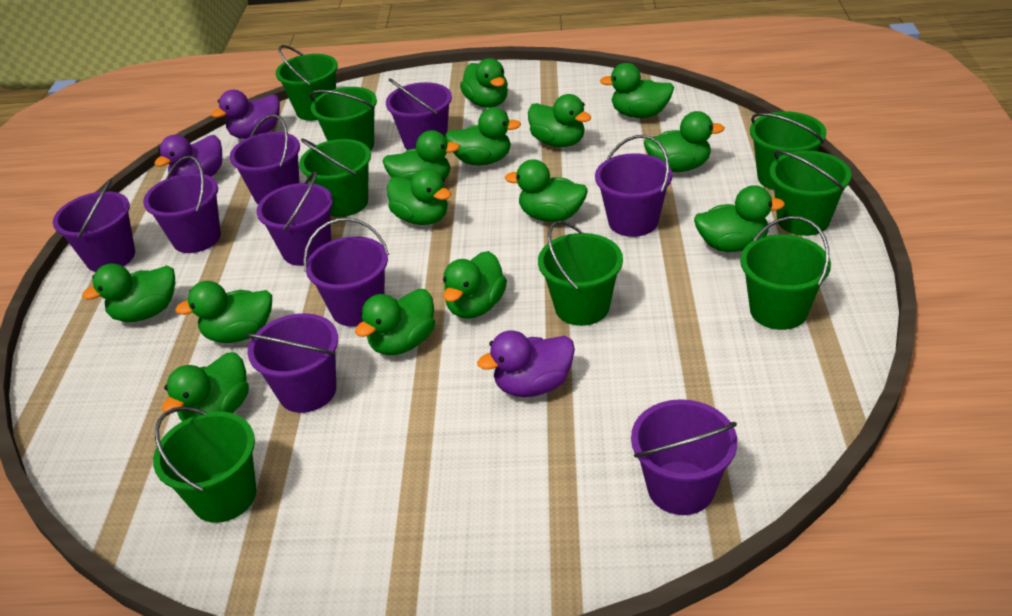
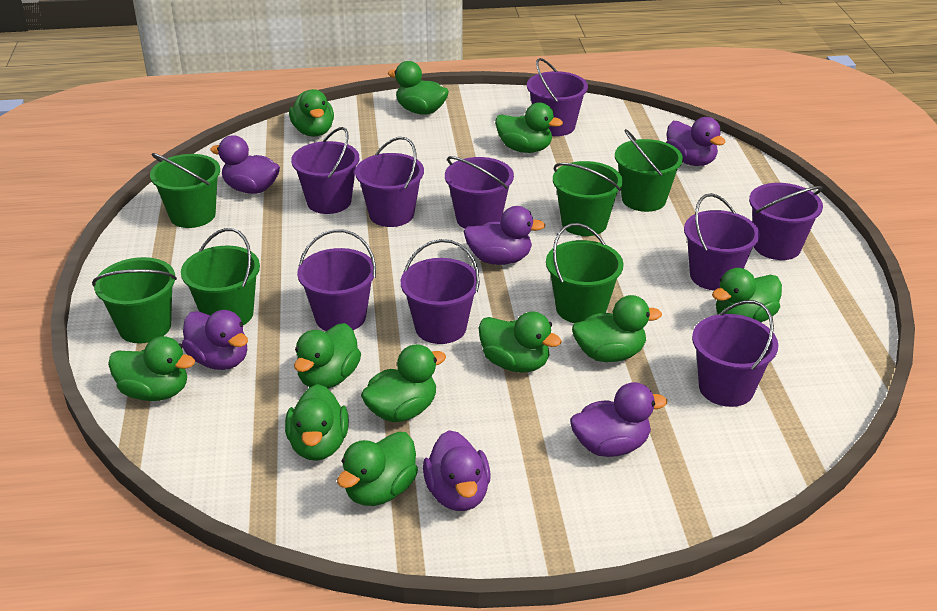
green bucket: [153,407,256,523] [276,45,338,121] [299,138,371,217] [309,87,377,150] [538,221,623,326] [740,216,831,330] [750,111,826,190] [770,150,851,236] = 8 -> [92,257,177,343] [150,153,220,228] [181,228,260,325] [546,223,624,323] [553,161,623,236] [615,129,683,212] = 6
green duck: [82,263,175,322] [162,352,249,421] [175,281,272,343] [355,289,435,355] [383,130,460,180] [387,169,451,225] [443,251,507,319] [445,107,521,165] [460,58,508,108] [505,159,588,222] [528,94,591,147] [600,63,674,118] [644,111,725,172] [694,185,785,252] = 14 -> [108,336,195,401] [285,384,349,461] [289,89,334,137] [294,323,361,389] [337,432,418,506] [361,344,446,422] [387,61,449,115] [479,311,562,373] [495,102,563,153] [572,295,662,362] [712,268,782,322] = 11
purple duck: [154,135,222,177] [211,90,280,139] [477,330,575,397] = 3 -> [182,310,248,370] [210,135,280,194] [423,430,491,511] [463,206,546,265] [570,382,667,457] [666,117,726,166] = 6

